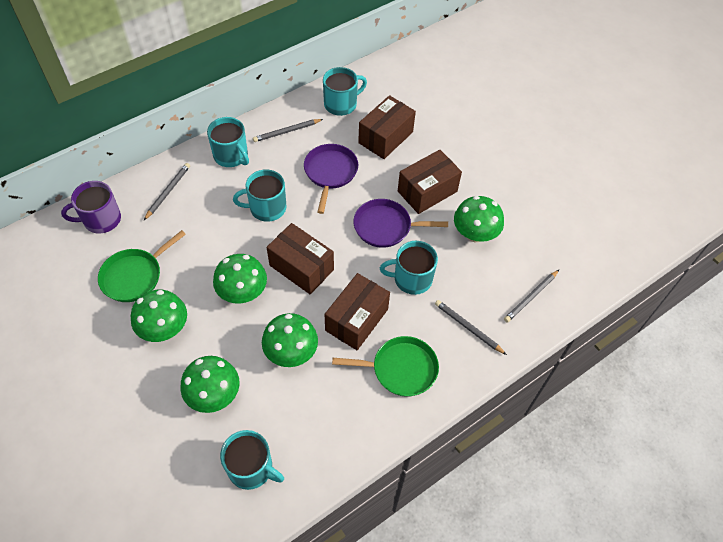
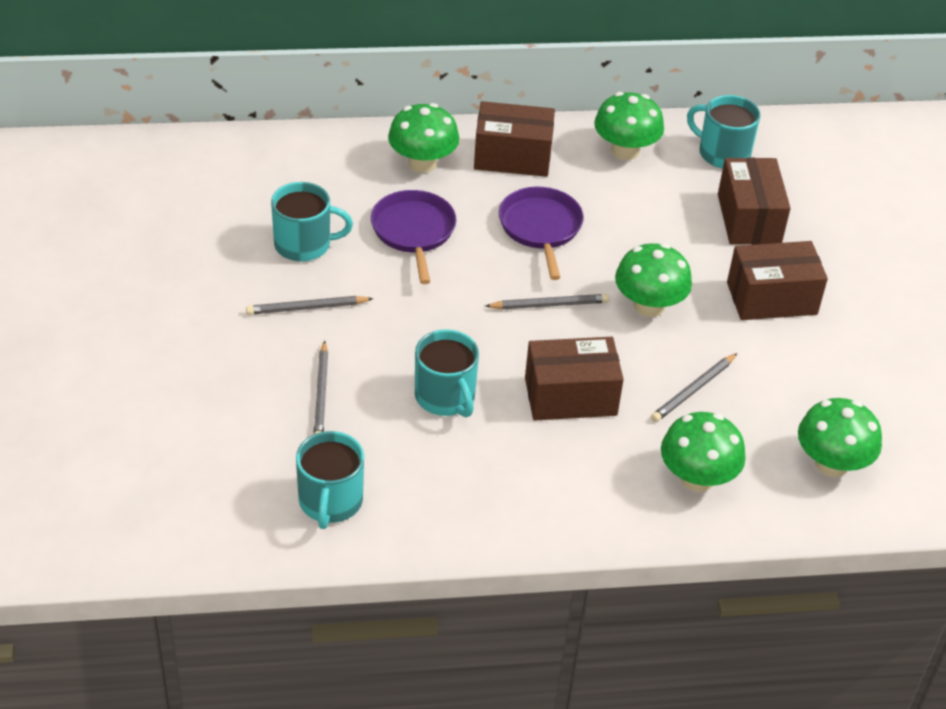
green pan: [98,230,186,302] [332,336,439,397] = 2 -> none = 0
purple mug: [61,181,121,234] = 1 -> none = 0
turquoise mug: [207,117,249,167] [220,430,284,490] [233,169,286,222] [323,67,367,116] [380,241,438,295] = 5 -> [271,182,353,262] [296,431,364,529] [415,329,479,418] [687,95,761,169] = 4

